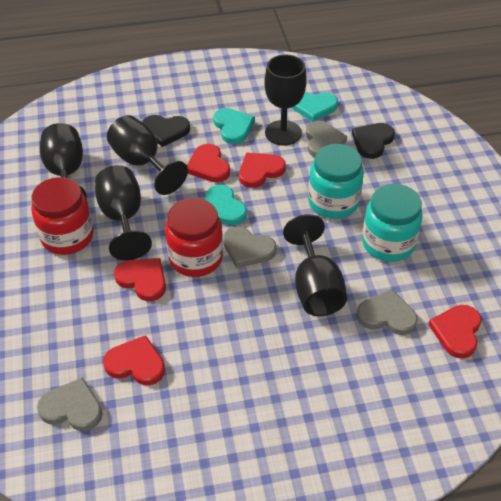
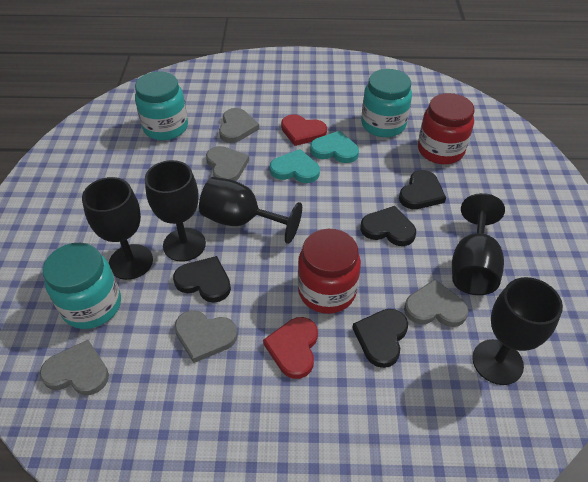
black heart: [142,115,190,147] [352,123,395,159] = 2 -> [173,256,231,303] [353,309,408,368] [360,206,416,246] [399,170,446,209] = 4
grey heart: [37,377,102,431] [223,227,276,268] [306,121,347,157] [357,289,418,335] = 4 -> [40,340,109,395] [174,310,238,363] [206,146,249,181] [219,108,259,143] [404,279,469,327] = 5
red heart: [103,335,165,385] [114,258,166,301] [187,144,230,182] [239,153,286,188] [428,305,481,358] = 5 -> [263,317,318,379] [281,114,327,146] = 2
turquoise heart: [204,185,247,225] [213,108,255,144] [292,92,338,122] = 3 -> [270,149,320,183] [310,131,359,163] = 2
turquoise jar: [308,144,364,219] [362,184,423,262] = 2 -> [43,243,121,329] [135,72,188,140] [361,69,412,137] = 3

